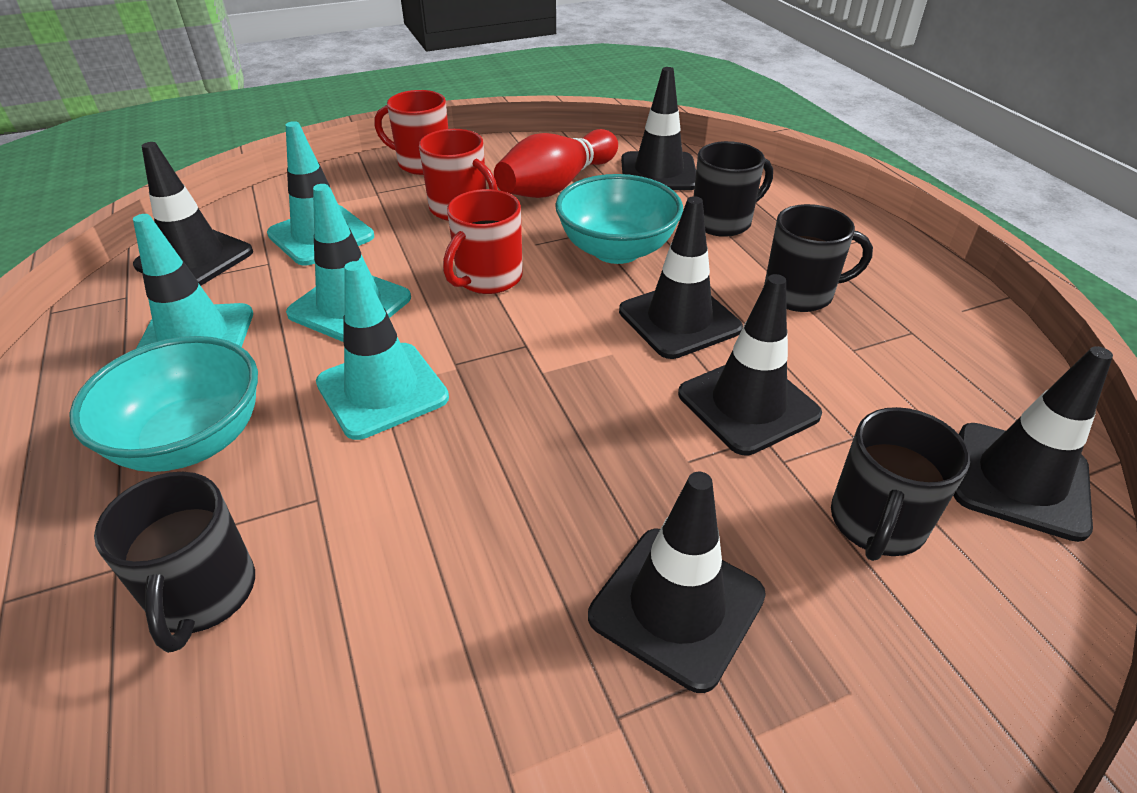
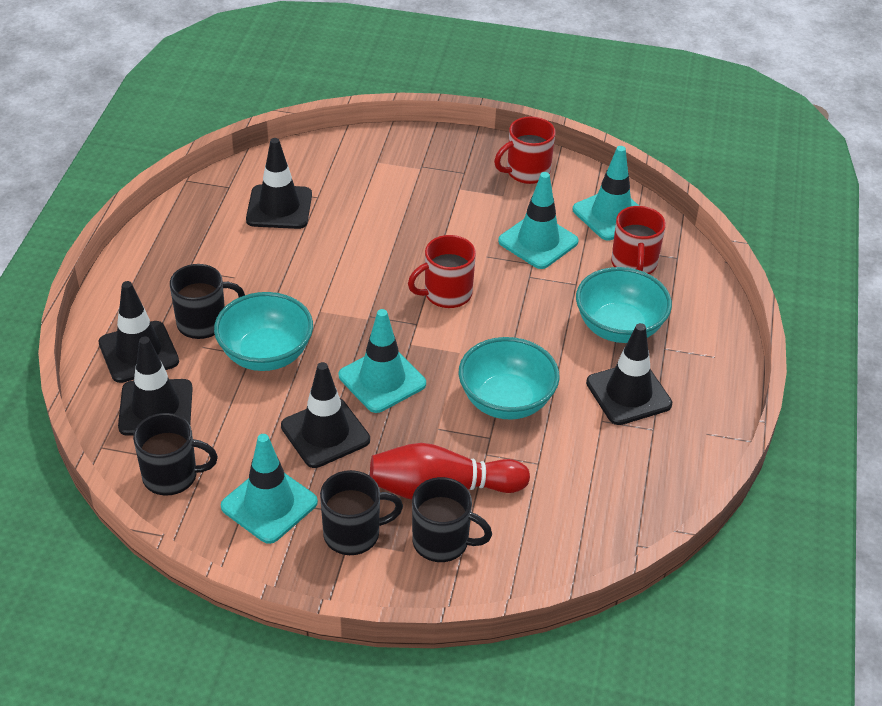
black traffic cone: [133,142,253,286] [588,472,766,693] [619,196,743,359] [621,67,696,190] [678,274,822,456] [953,346,1113,542] = 6 -> [99,281,179,383] [118,337,193,436] [246,138,312,229] [281,362,370,468] [586,323,672,425] = 5
turquoise bowl: [69,336,258,472] [555,174,683,264] = 2 -> [214,292,313,371] [459,337,560,420] [576,267,672,343] = 3

